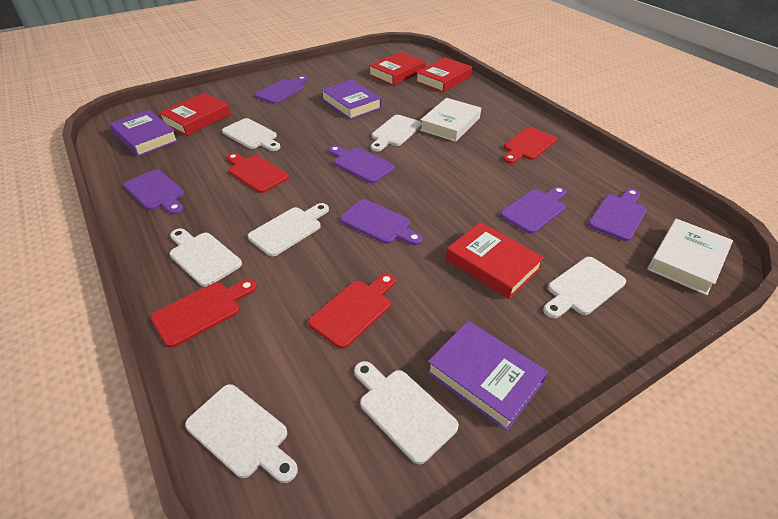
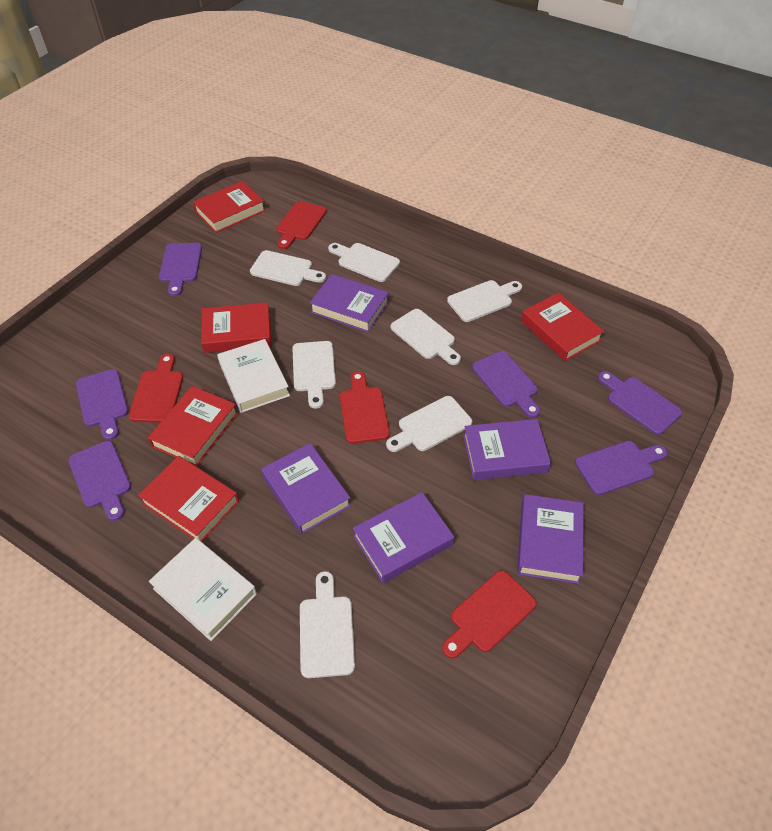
purple book: [109,110,178,157] [321,79,382,120] [427,321,548,431] = 3 -> [261,443,351,534] [310,274,389,332] [353,492,454,583] [463,419,551,480] [517,494,584,584] = 5
red book: [159,93,231,136] [369,52,425,85] [416,57,472,92] [446,222,544,299] = 4 -> [138,456,239,542] [148,386,238,467] [193,181,266,233] [201,302,272,353] [521,293,604,361] = 5

